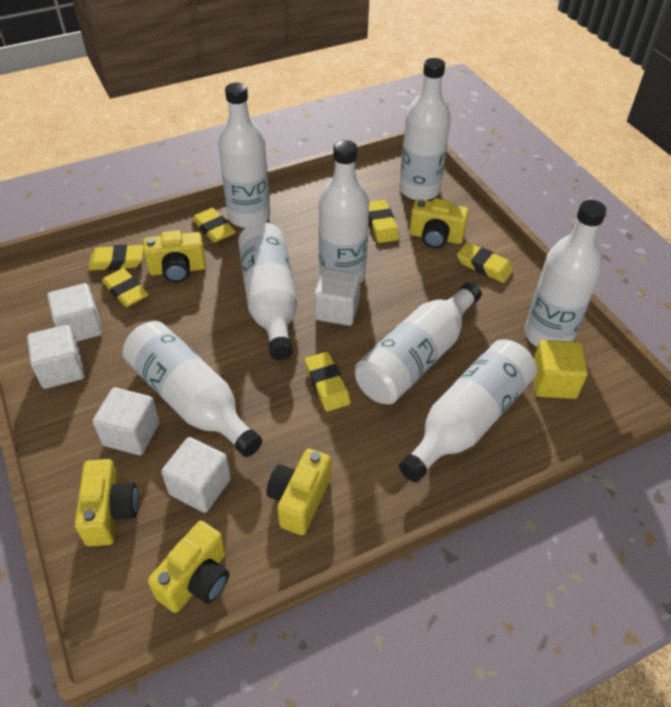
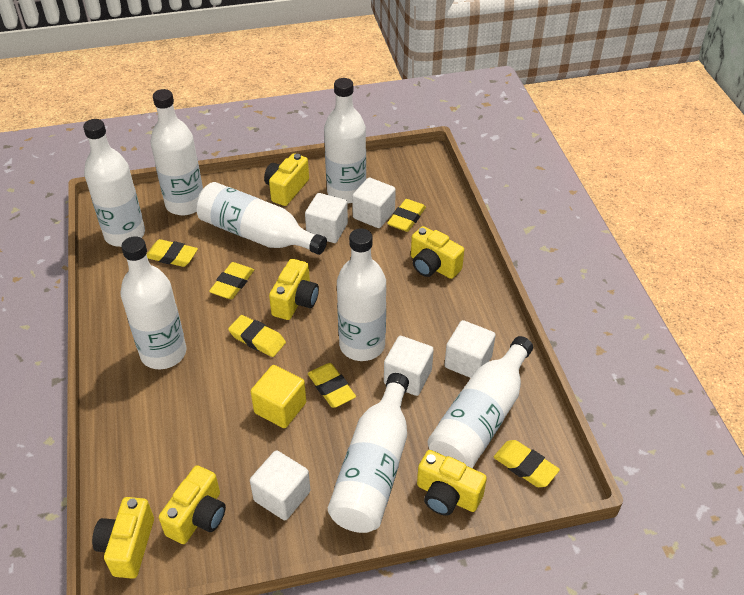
yellow camera: [75,459,139,546] [143,230,206,282] [148,521,229,613] [266,449,331,535] [410,198,469,248] = 5 -> [92,497,154,579] [159,465,226,544] [264,153,309,206] [269,259,319,320] [411,226,464,279] [417,450,487,516] = 6

